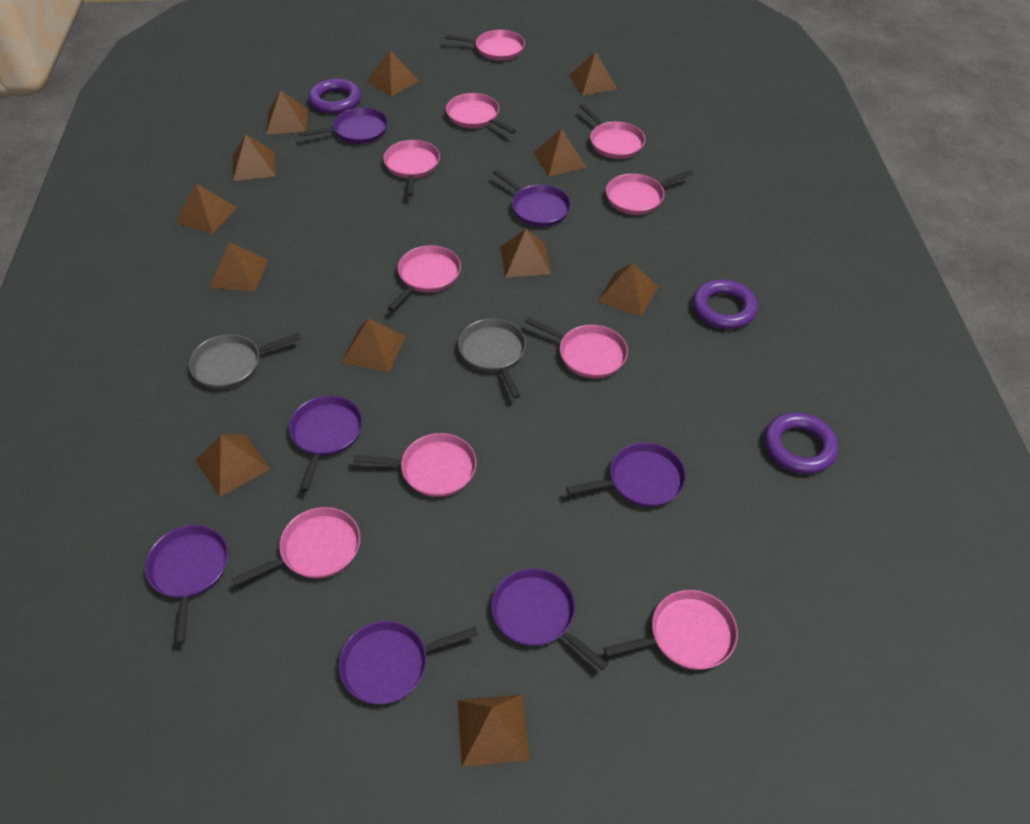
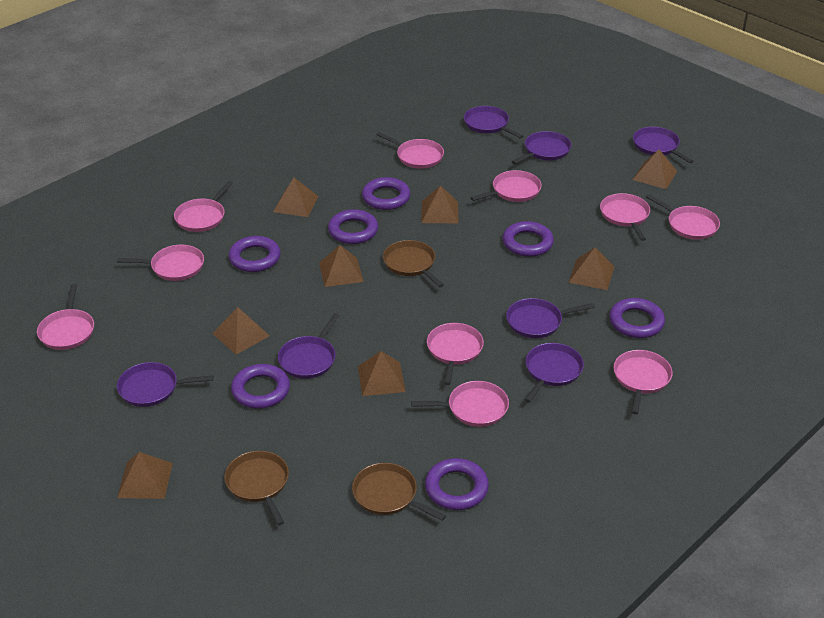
brown pan: none = 0 -> [224,451,289,526] [352,463,446,521] [383,240,444,287] = 3
brown pyramid: [175,183,237,234] [195,434,270,497] [209,242,268,292] [233,135,276,181] [266,90,308,134] [341,318,405,372] [367,50,419,96] [458,694,530,767] [500,229,551,278] [533,128,587,177] [569,51,617,96] [597,263,658,317] = 12 -> [117,452,173,499] [212,307,270,355] [273,178,319,217] [319,245,364,287] [358,351,406,396] [421,185,458,223] [568,247,615,290] [633,149,677,189] = 8
grey pan: [189,333,301,389] [458,319,526,399] = 2 -> none = 0
purple ring: [309,79,361,114] [692,279,758,329] [764,412,838,474] = 3 -> [228,236,281,272] [231,364,290,409] [328,209,378,244] [362,177,411,210] [425,458,489,510] [503,221,554,257] [609,298,665,338] = 7

